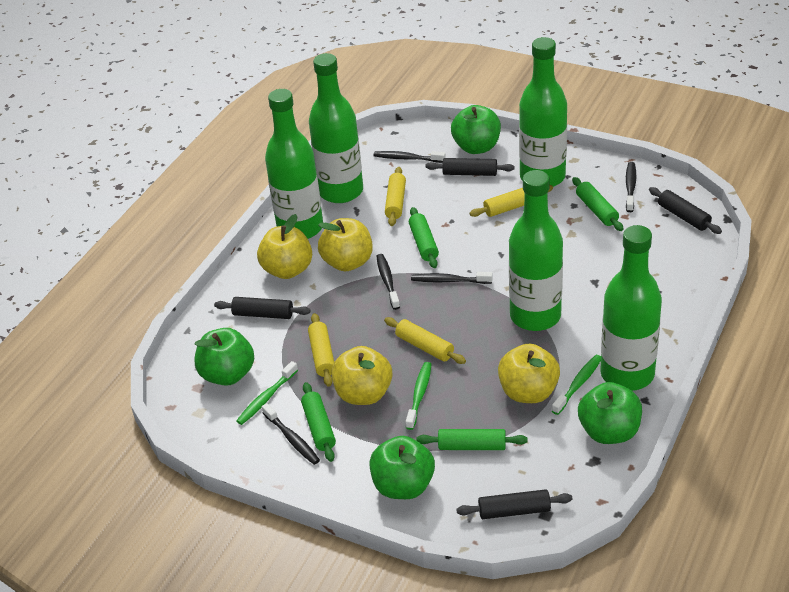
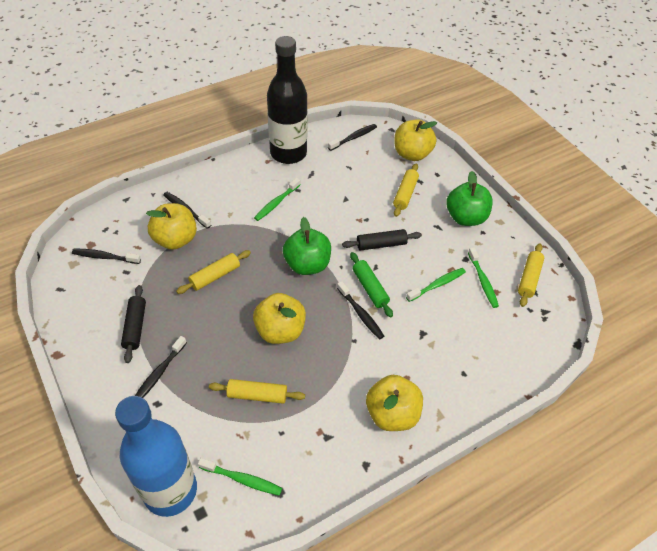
black bottle: none = 0 -> [267,36,308,164] = 1
black rolling pin: [214,297,311,319] [426,158,514,176] [456,489,572,519] [649,187,722,234] = 4 -> [121,285,146,363] [342,229,422,251] = 2
blue bottle: none = 0 -> [115,396,197,517] = 1
green apple: [194,328,254,386] [369,436,435,499] [451,105,501,154] [578,382,642,444] = 4 -> [283,217,331,275] [446,171,493,226] = 2
green bottle: [265,89,323,239] [309,53,363,203] [509,170,563,331] [519,37,567,187] [600,225,662,391] = 5 -> none = 0
green rolling pin: [301,382,336,462] [409,207,439,268] [417,429,528,450] [572,177,623,231] = 4 -> [350,252,393,317] = 1
green toothbrush: [236,361,298,425] [406,362,432,430] [552,355,601,415] = 3 -> [198,458,282,496] [254,178,301,221] [406,268,466,302] [468,247,499,308] = 4

